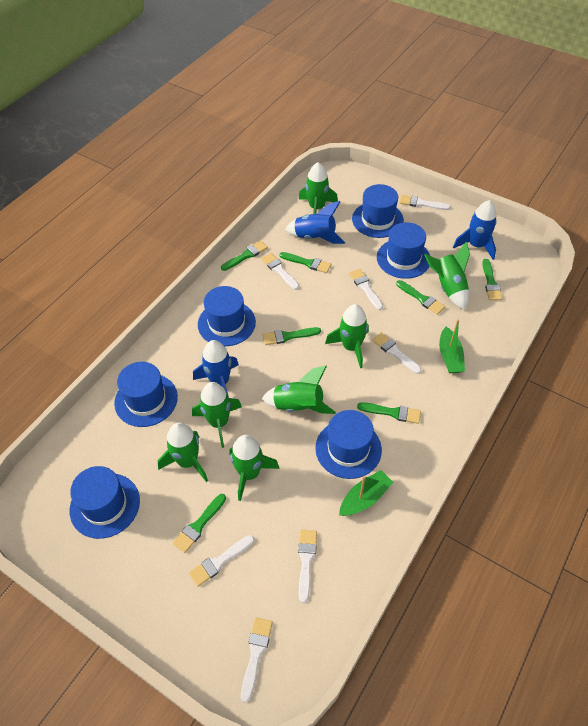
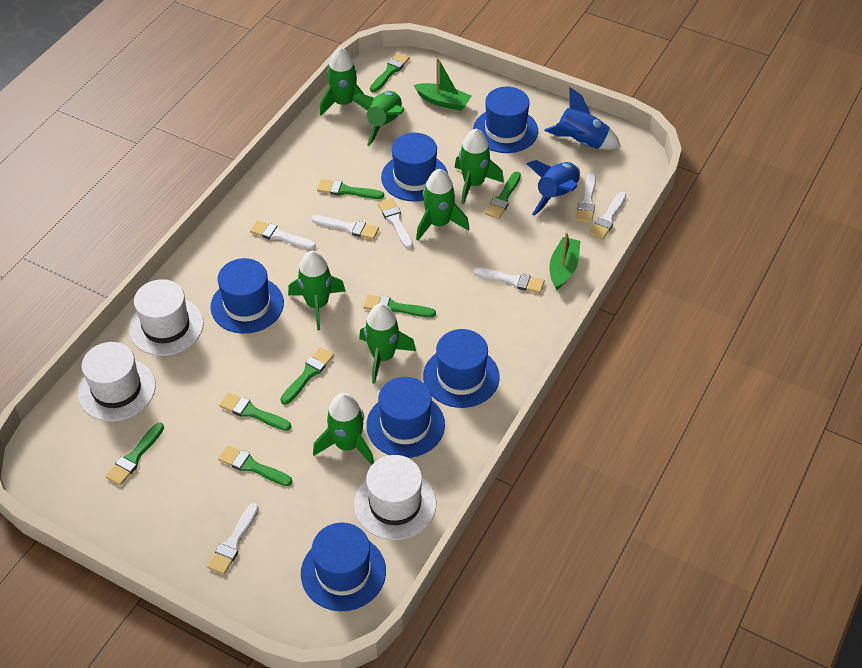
blue rocket: [193,340,239,398] [285,201,345,244] [453,200,497,260] = 3 -> [526,160,580,216] [544,87,621,150] = 2
green brush: [173,494,226,553] [221,240,268,271] [263,327,321,345] [279,252,332,273] [357,402,421,424] [396,280,445,315] [482,259,502,301] = 7 -> [106,423,164,486] [218,445,293,486] [219,392,291,431] [280,347,334,405] [317,179,384,199] [363,295,436,317] [370,52,410,92] [485,172,521,219] = 8
white hat: none = 0 -> [78,342,156,421] [129,279,204,356] [354,455,436,540] = 3

